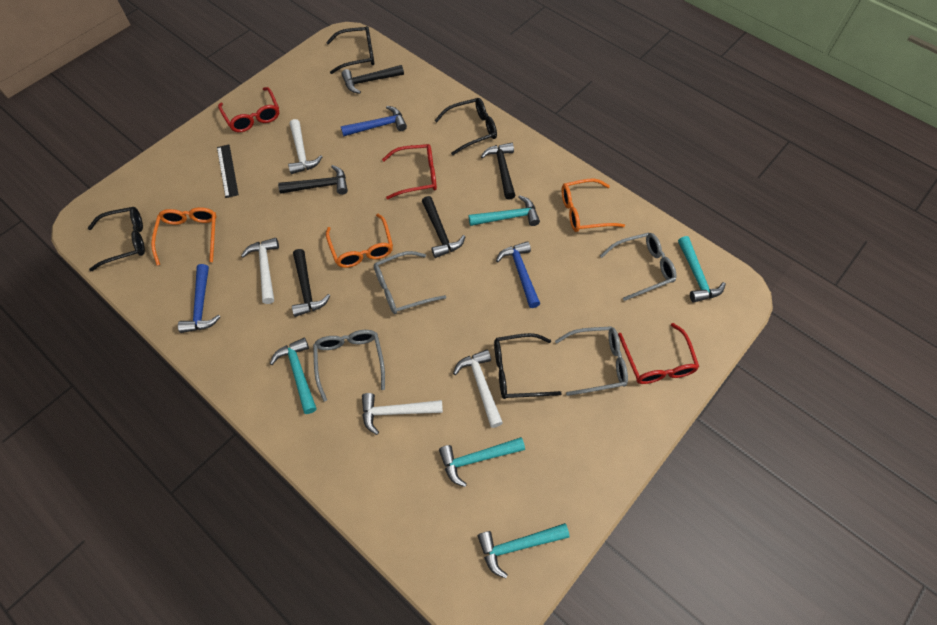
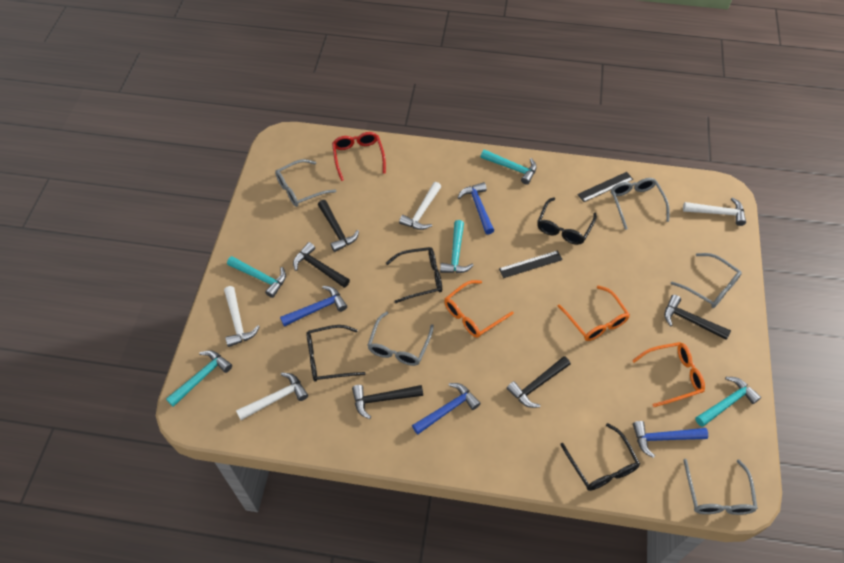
black ruler: [217,145,239,198] = 1 -> [499,250,563,278] [577,172,633,202] = 2
blue hammer: [178,264,220,333] [341,106,407,136] [496,241,540,308] = 3 -> [280,286,347,327] [412,383,481,434] [458,182,494,234] [633,421,708,458] = 4
grey glasses: [313,330,385,402] [374,251,446,314] [555,326,628,396] [600,232,677,301] = 4 -> [275,159,336,207] [367,311,434,366] [611,178,670,230] [671,253,742,308] [683,459,758,515] = 5
red glasses: [218,87,279,132] [382,144,437,199] [618,323,699,384] = 3 -> [332,132,386,181] = 1

